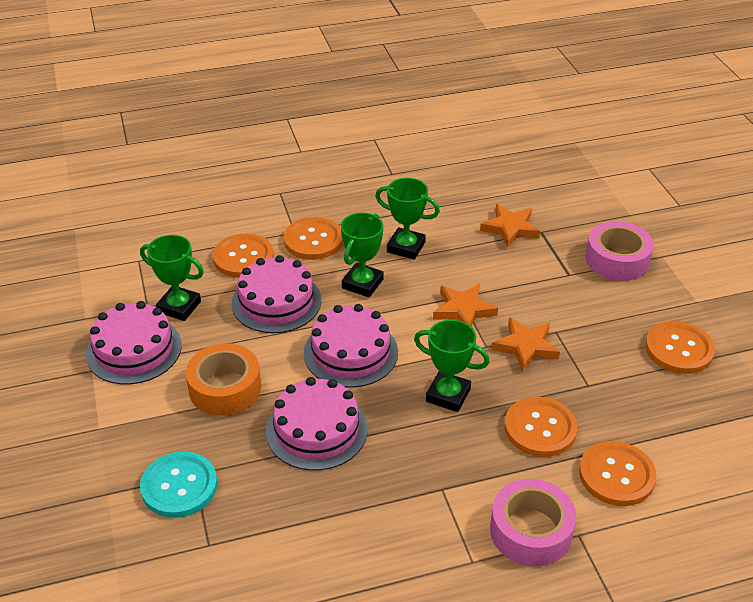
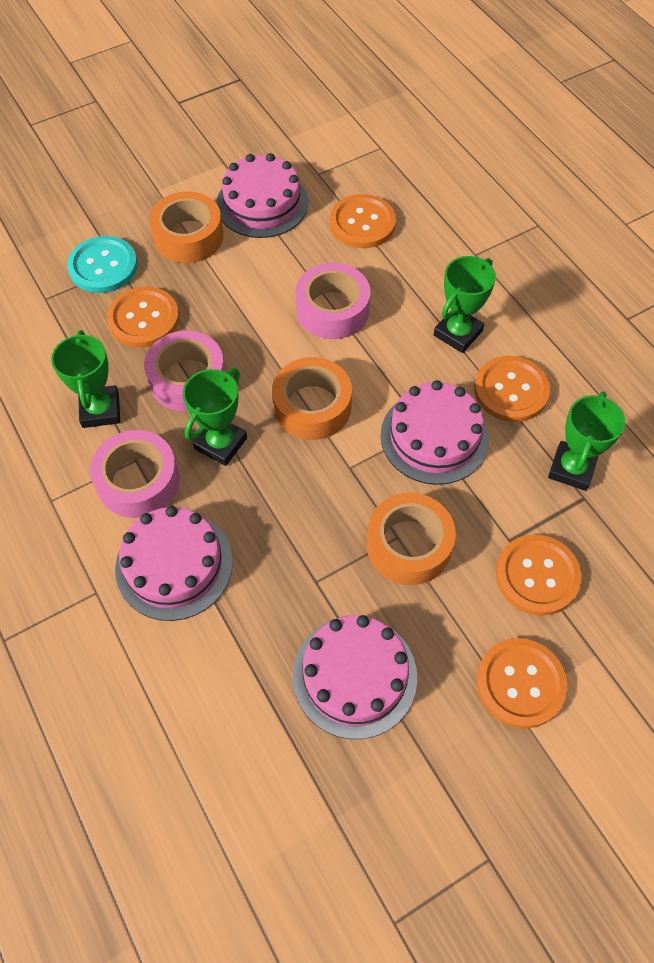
orange star: [433,284,498,327] [480,204,540,248] [491,317,560,372] = 3 -> none = 0
orange tape: [186,344,261,416] = 1 -> [149,192,223,263] [272,357,352,440] [367,493,456,585] = 3
pink tape: [490,479,576,566] [586,221,654,281] = 2 -> [90,430,179,518] [144,330,226,412] [295,263,371,339] = 3

